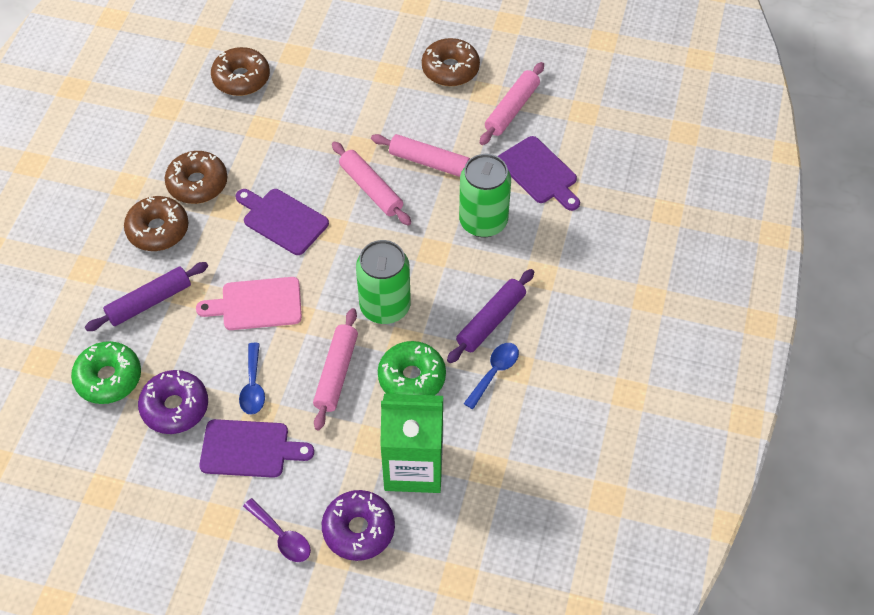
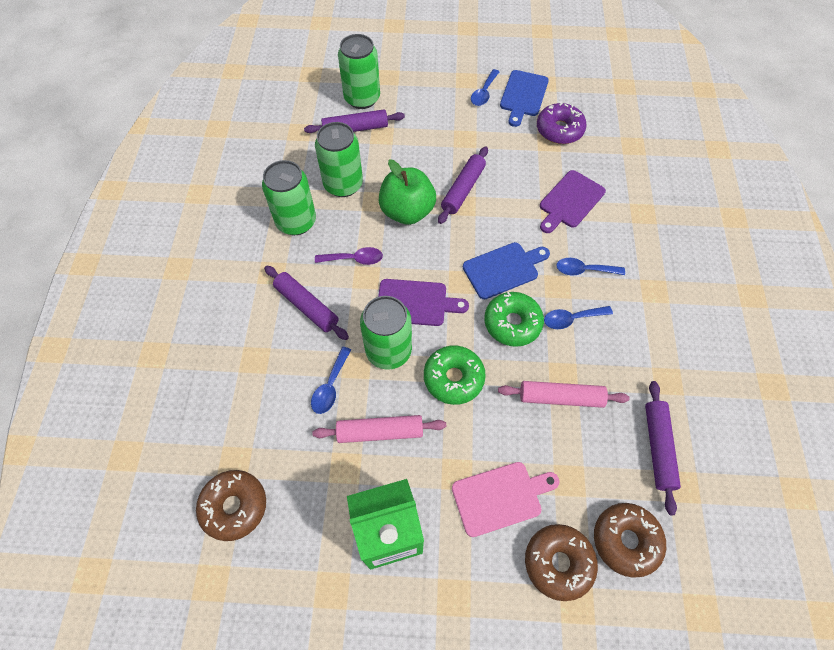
blue cutting board: none = 0 -> [463,242,550,299] [500,70,549,127] = 2
blue spoon: [239,343,265,415] [463,343,519,409] = 2 -> [311,347,351,414] [471,69,499,106] [544,306,613,329] [556,258,625,275] = 4
brown donut: [124,196,188,251] [165,151,227,204] [211,47,270,96] [422,38,480,86] = 4 -> [196,470,266,541] [525,524,598,601] [594,503,666,578] = 3
green apple: none = 0 -> [379,160,436,225] = 1
green can: [356,240,411,324] [459,154,511,238] = 2 -> [262,160,316,235] [315,122,363,197] [338,34,380,109] [360,296,412,370] = 4
pink rolling pin: [313,308,358,430] [332,142,411,226] [371,134,470,177] [480,62,544,145] = 4 -> [312,415,446,443] [498,381,630,408] = 2
purple cutting board: [199,419,314,478] [235,189,329,255] [498,136,580,211] = 3 -> [378,279,469,326] [540,170,606,233] = 2
purple donut: [138,370,208,434] [322,490,395,561] = 2 -> [537,103,587,144] = 1
purple rolling pin: [85,262,208,331] [447,269,534,363] = 2 -> [264,266,349,340] [304,110,405,133] [438,147,488,224] [645,381,681,515] = 4

